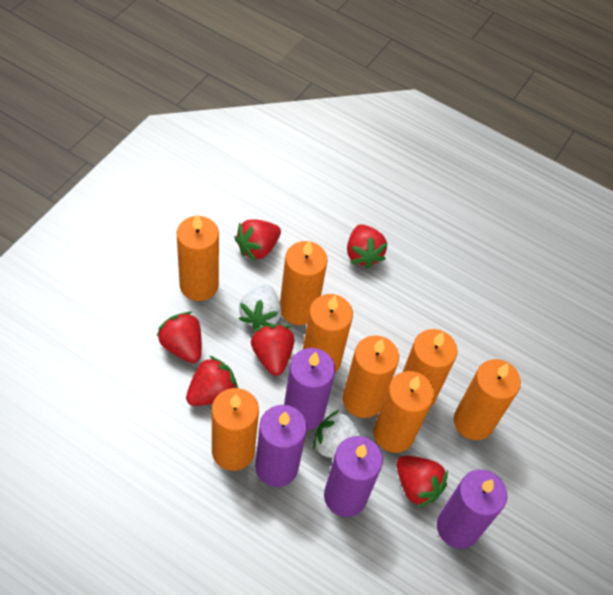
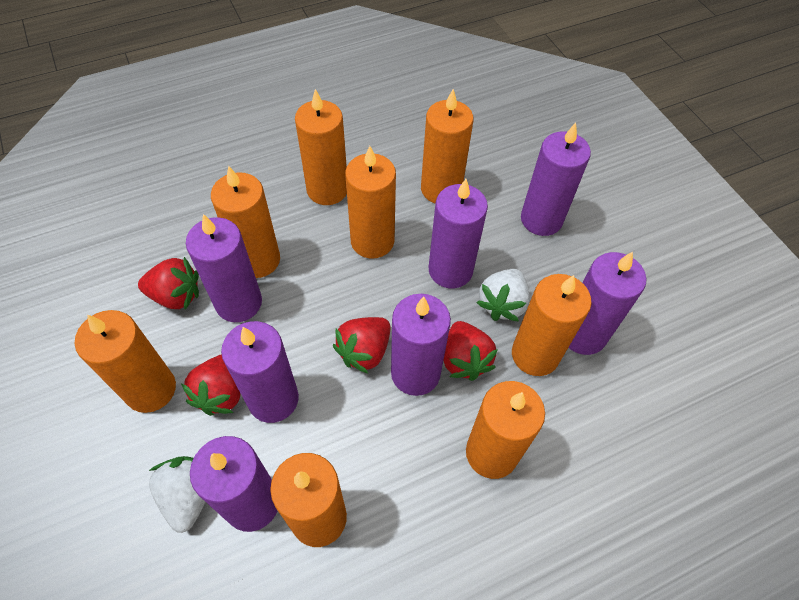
purple candle: [255,405,307,487] [284,348,335,430] [324,436,383,517] [437,470,507,549] = 4 -> [186,214,262,322] [190,436,278,532] [221,321,299,423] [391,294,451,396] [429,179,488,288] [521,123,591,236] [568,252,646,355] = 7
red strawberry: [156,312,202,363] [186,356,238,406] [234,219,281,261] [251,324,294,376] [347,224,388,269] [396,456,448,508] = 6 -> [138,257,199,310] [181,354,241,416] [333,317,391,374] [444,321,498,381] = 4

